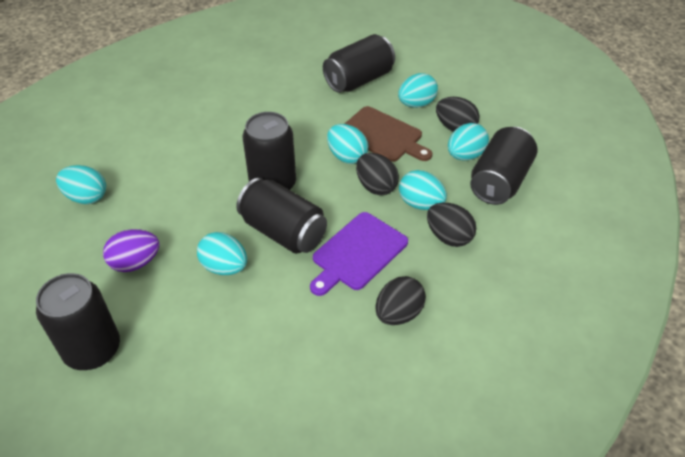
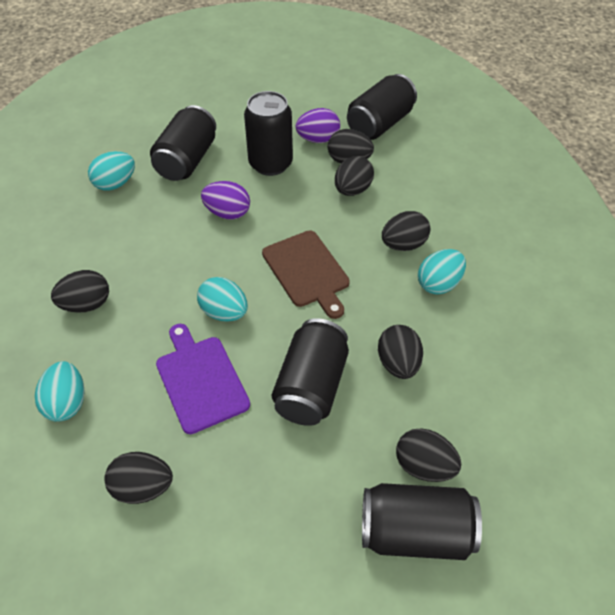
black egg: [356,153,399,195] [375,276,426,325] [427,203,476,247] [436,97,479,132] = 4 -> [51,270,109,313] [104,452,173,504] [328,129,374,163] [335,156,374,196] [378,325,423,379] [382,211,430,251] [396,428,461,482] = 7
purple egg: [103,229,159,272] = 1 -> [201,181,250,219] [296,108,340,143] = 2
turquoise egg: [56,165,106,204] [197,232,247,275] [327,124,368,164] [398,73,438,108] [399,170,447,210] [448,123,489,161] = 6 -> [35,361,84,422] [88,151,135,191] [197,277,248,322] [418,249,466,295] = 4

